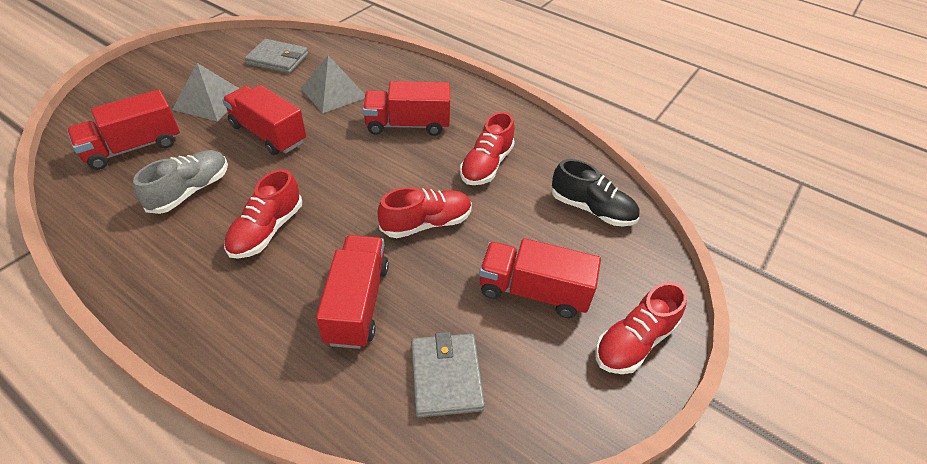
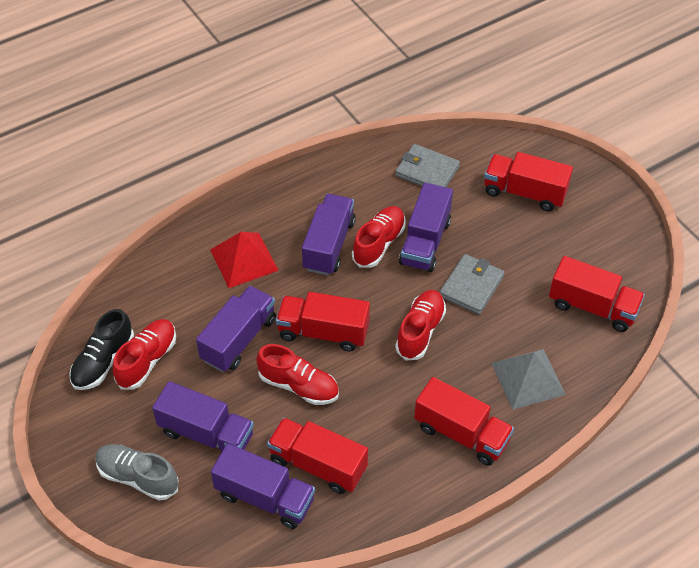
grey pyramid: [172,63,240,122] [300,55,365,113] = 2 -> [491,349,566,410] = 1
purple truck: none = 0 -> [152,381,254,453] [196,286,276,372] [211,443,315,529] [302,194,356,275] [399,183,453,272] = 5
red pyramid: none = 0 -> [210,232,279,288] = 1

